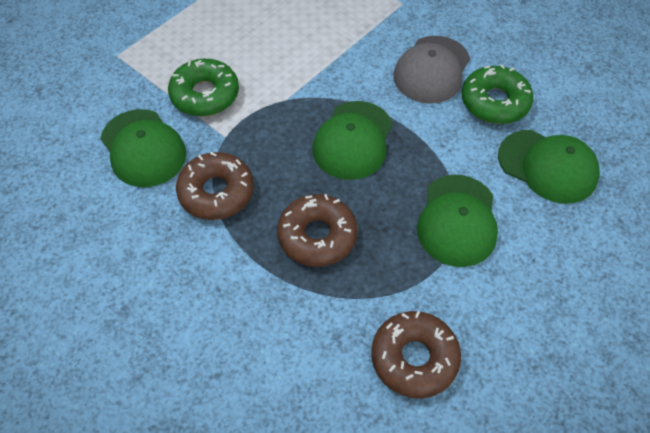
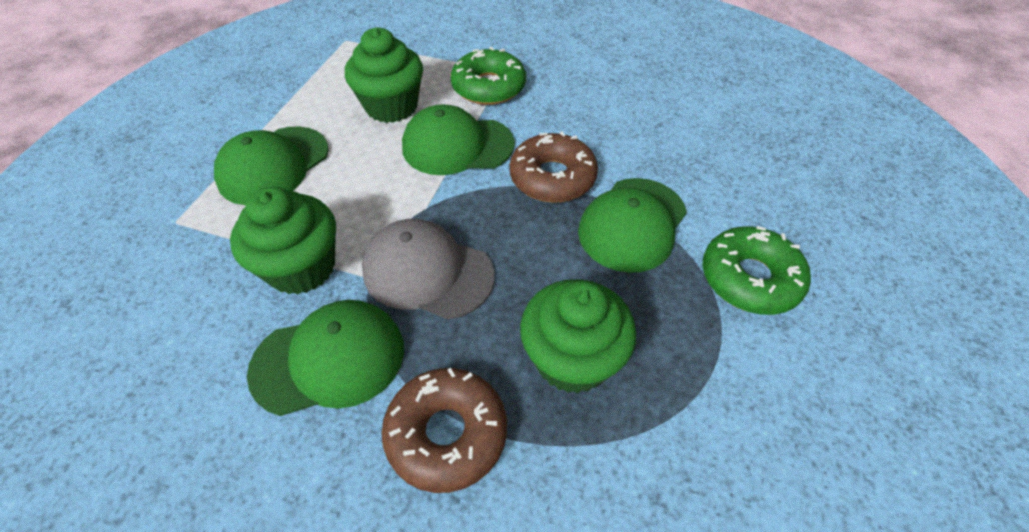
brown donut: [176,152,254,220] [277,194,358,267] [371,311,461,398] = 3 -> [381,368,507,493] [510,131,598,203] = 2
green cupcake: none = 0 -> [230,186,336,295] [345,28,423,123] [520,279,636,393] = 3

